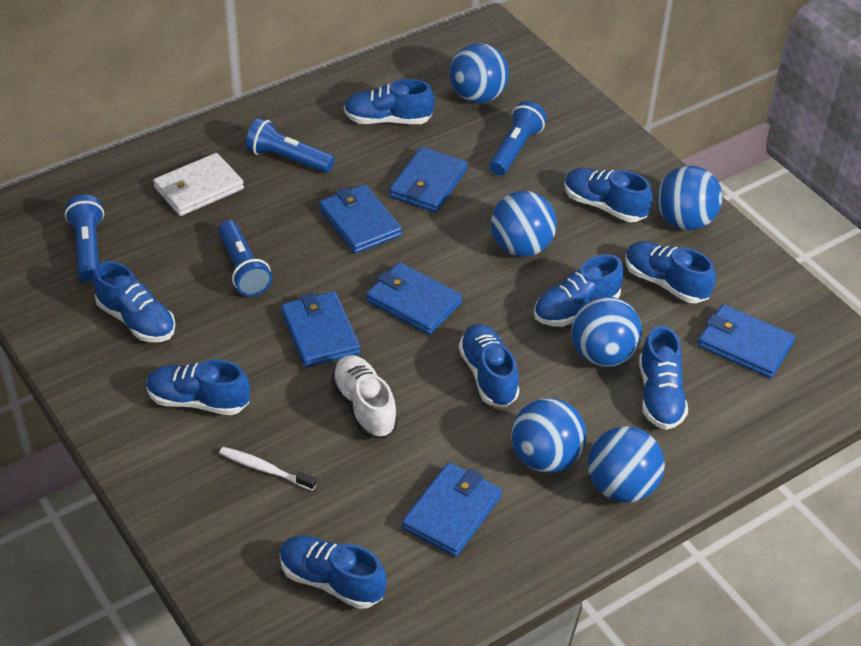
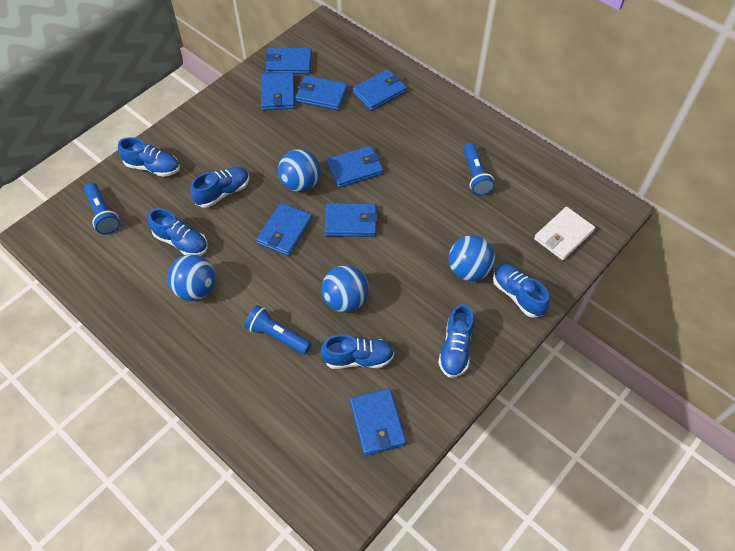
blue ball: [450,43,509,103] [491,191,557,257] [511,398,586,473] [571,296,642,367] [588,426,665,503] [657,165,722,230] = 6 -> [167,254,215,301] [278,149,321,192] [322,266,369,313] [449,235,495,281] = 4
blue flashlight: [65,195,104,282] [218,220,272,296] [246,118,335,173] [489,101,547,175] = 4 -> [84,183,120,234] [244,305,311,355] [463,143,495,196] = 3
blue shoe: [93,261,175,342] [146,359,250,415] [280,536,387,609] [344,79,435,124] [459,324,520,407] [534,254,624,327] [564,168,653,222] [625,241,716,303] [639,325,688,430] = 9 -> [118,137,180,177] [148,208,208,256] [190,167,250,208] [321,335,394,369] [438,304,474,378] [493,264,550,318] = 6
blue wallet: [281,291,360,367] [319,184,402,254] [366,262,462,335] [389,147,468,212] [402,462,502,557] [698,304,795,378] = 6 -> [256,203,312,256] [261,72,295,110] [265,47,312,74] [295,75,348,110] [324,203,378,237] [327,146,384,188] [350,388,406,456] [353,69,407,111] = 8
white shoe: [331,355,398,438] = 1 -> none = 0
white toothbrush: [219,447,316,491] = 1 -> none = 0

